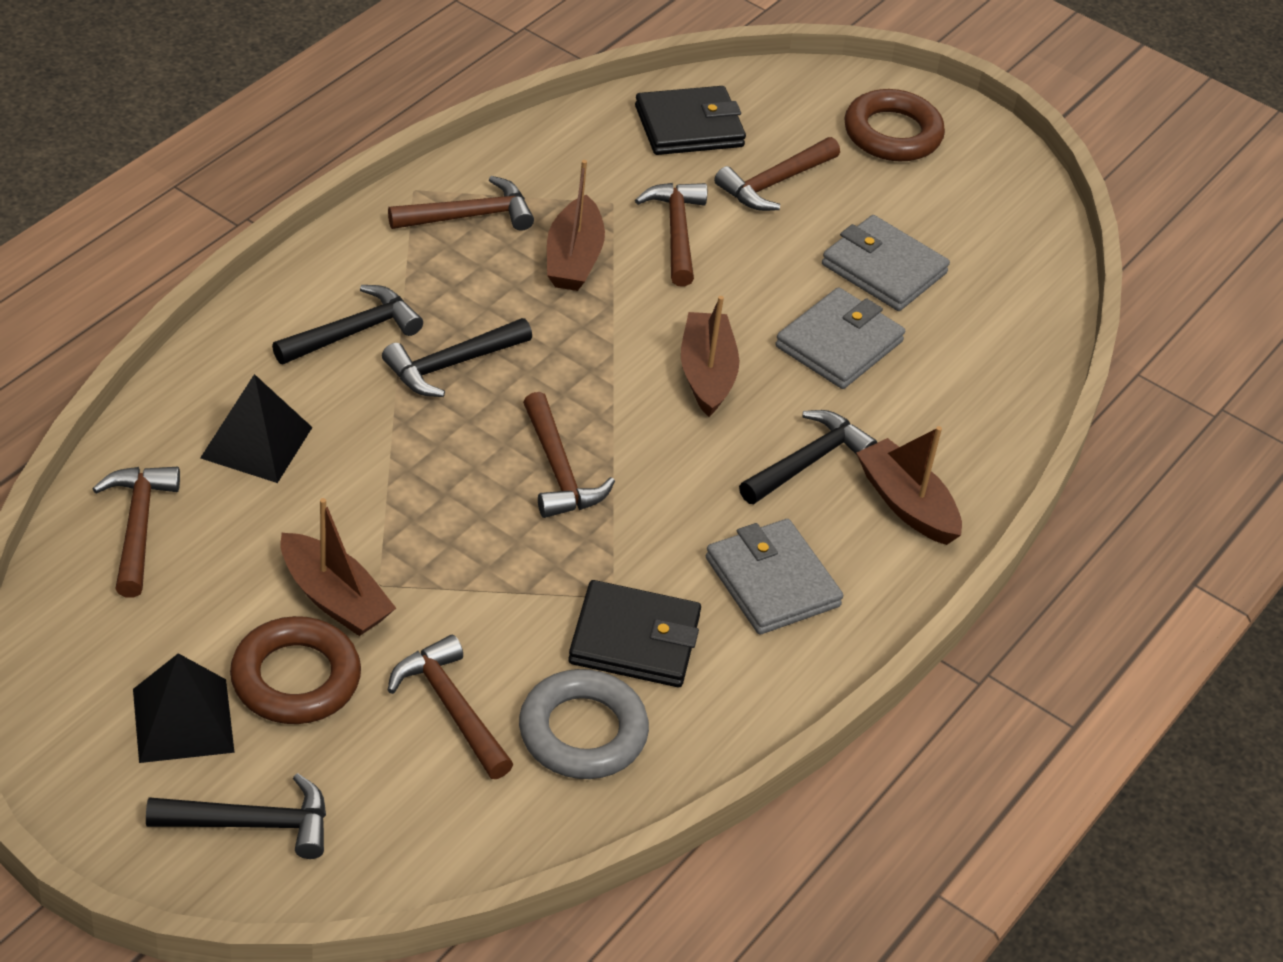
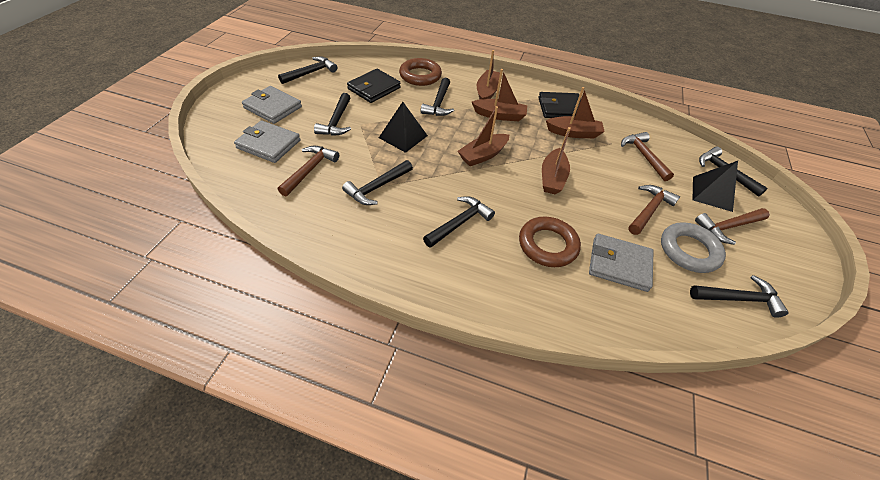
black hammer: [146,773,326,859] [272,285,423,364] [382,318,532,397] [739,410,877,504] = 4 -> [278,56,337,84] [314,93,351,136] [342,160,413,205] [421,78,454,116] [423,196,495,248] [690,275,789,318] [699,147,768,197] = 7
brown boat: [280,498,396,636] [547,160,605,291] [681,296,740,417] [856,426,962,545] = 4 -> [458,106,509,166] [472,69,527,121] [477,50,500,99] [542,127,571,195] [546,87,605,138] = 5
brown hammer: [92,467,180,598] [388,176,534,231] [388,635,513,779] [523,392,615,518] [635,183,707,287] [714,137,840,211] = 6 -> [278,146,339,197] [621,132,674,181] [628,185,680,235] [695,208,770,245] = 4

